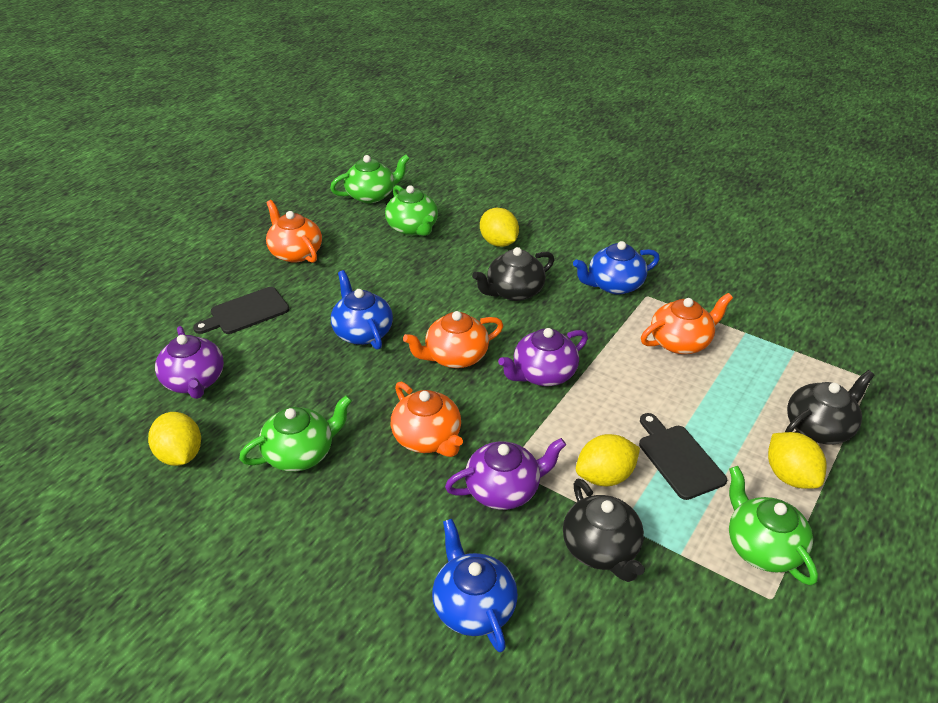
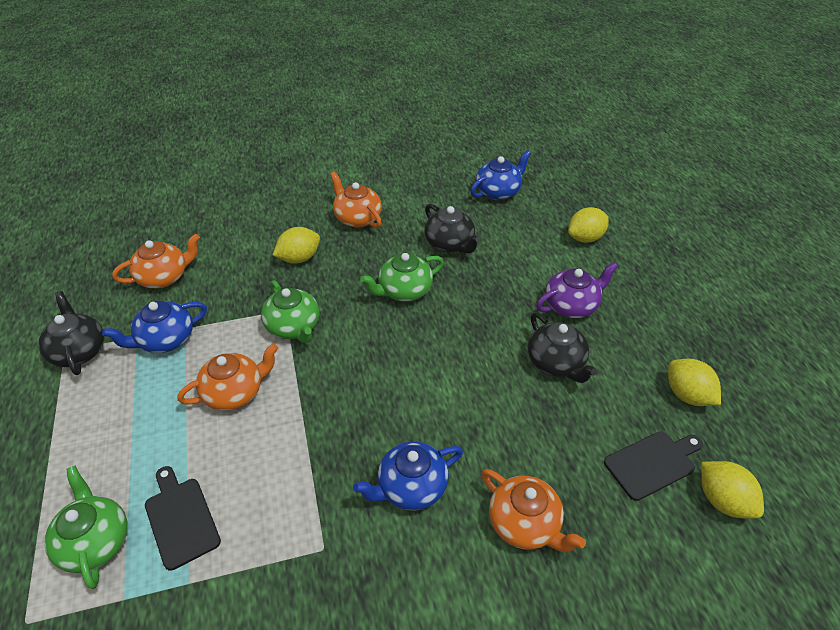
green teapot: [239,395,352,472] [330,155,410,203] [385,185,438,236] [729,466,818,585] = 4 -> [44,466,128,589] [261,280,319,343] [360,253,444,302] = 3
purple teapot: [155,326,224,399] [445,438,566,510] [498,328,588,386] = 3 -> [536,262,618,318] = 1

